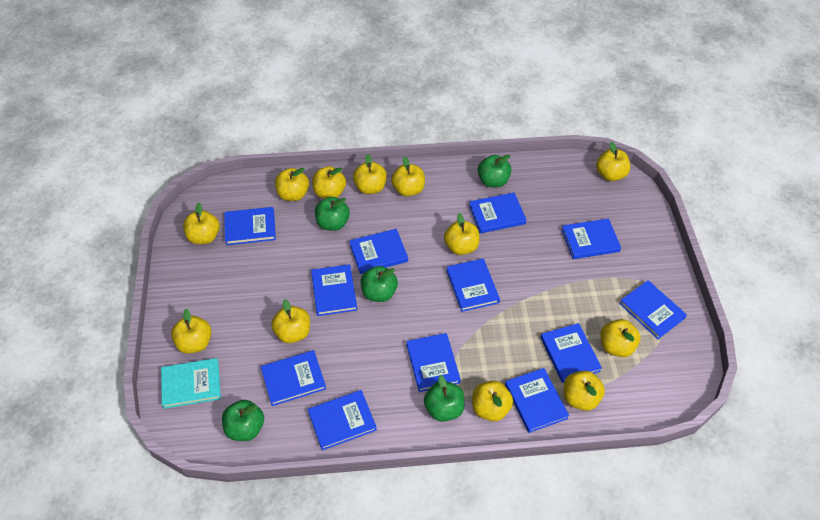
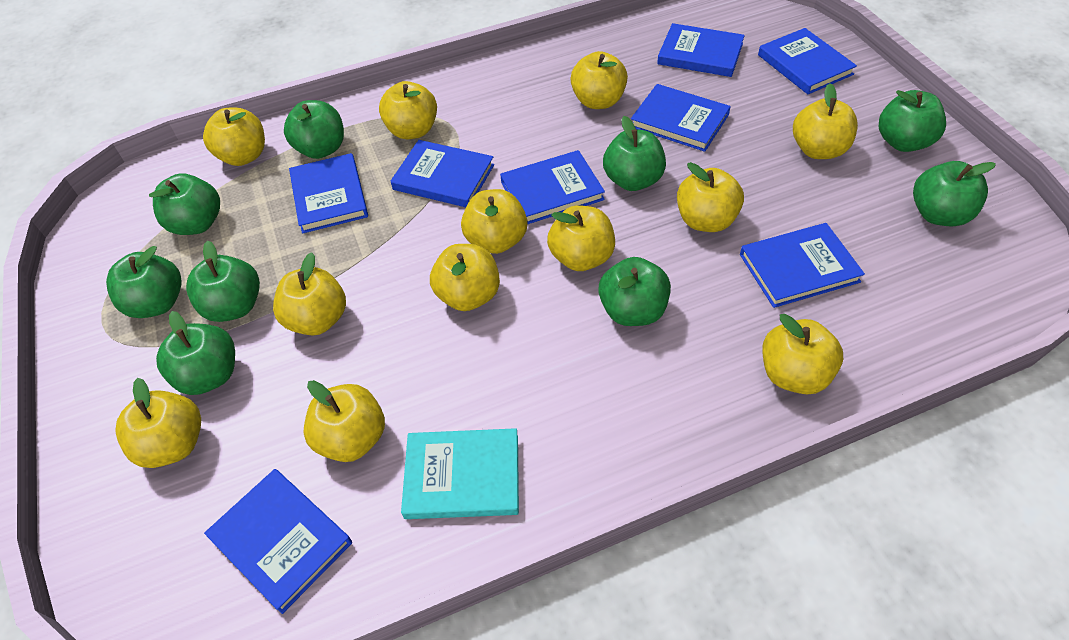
blue book: [224,207,276,245] [261,350,326,406] [308,390,377,451] [311,264,357,316] [349,229,408,274] [406,333,461,392] [446,259,500,312] [469,193,526,233] [505,368,569,433] [540,323,602,383] [561,219,621,259] [619,280,687,339] = 12 -> [204,469,352,614] [289,153,368,233] [390,140,494,207] [500,150,605,224] [631,84,731,152] [657,23,745,77] [740,223,865,308] [758,28,857,94] = 8
green apple: [222,400,264,441] [315,197,350,231] [361,266,398,302] [424,375,465,422] [478,155,511,187] = 5 -> [106,246,182,318] [149,173,220,235] [156,311,235,395] [186,240,260,322] [284,100,344,159] [598,257,671,326] [603,116,666,191] [879,90,946,152] [913,161,996,227] = 9

